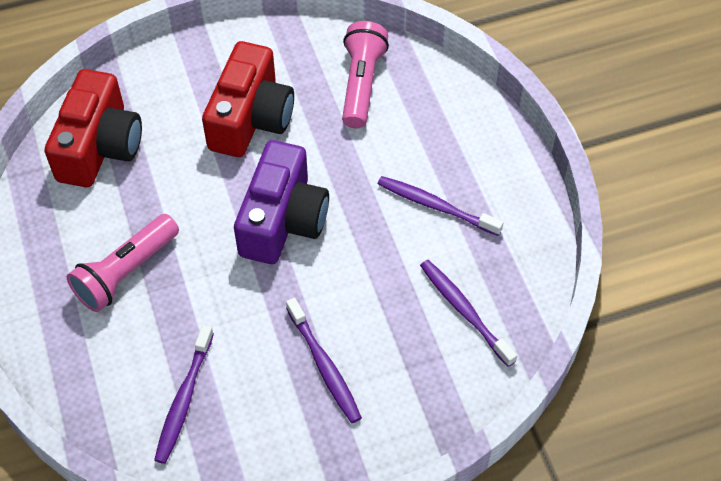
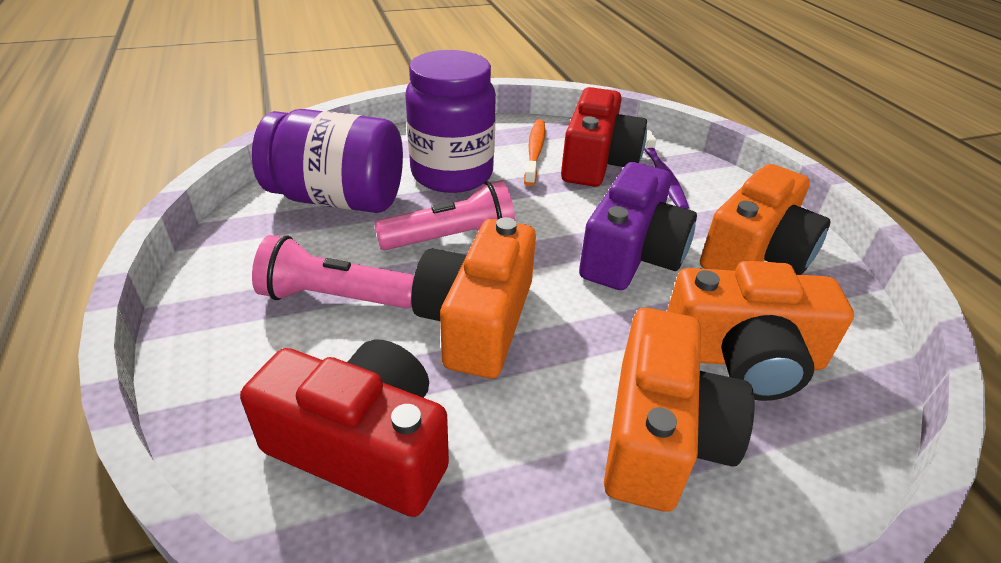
orange camera: none = 0 -> [411,217,536,378] [604,308,755,512] [667,261,854,401] [700,164,830,275] = 4
orange toothbrush: none = 0 -> [524,119,545,186] = 1
purple jar: none = 0 -> [252,109,403,213] [405,50,496,193] = 2
purple toothbrush: [154,325,214,464] [286,298,362,423] [378,176,504,236] [420,260,517,367] = 4 -> [644,130,689,209] = 1

